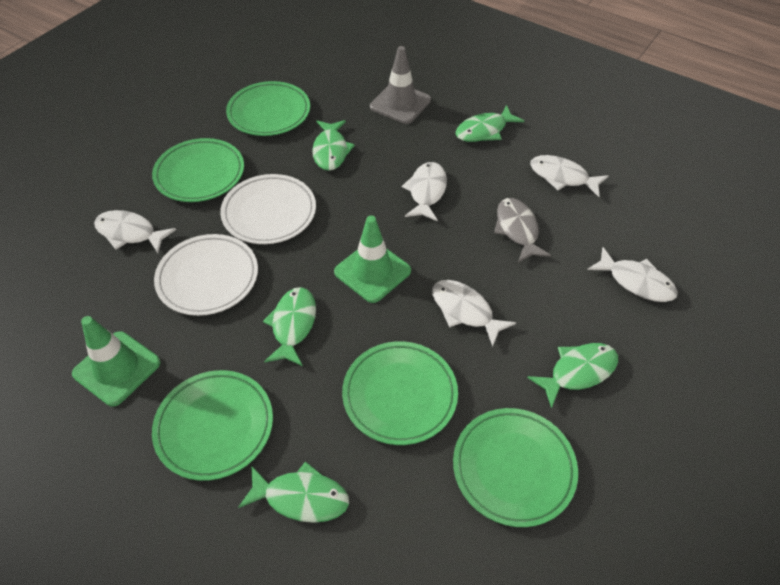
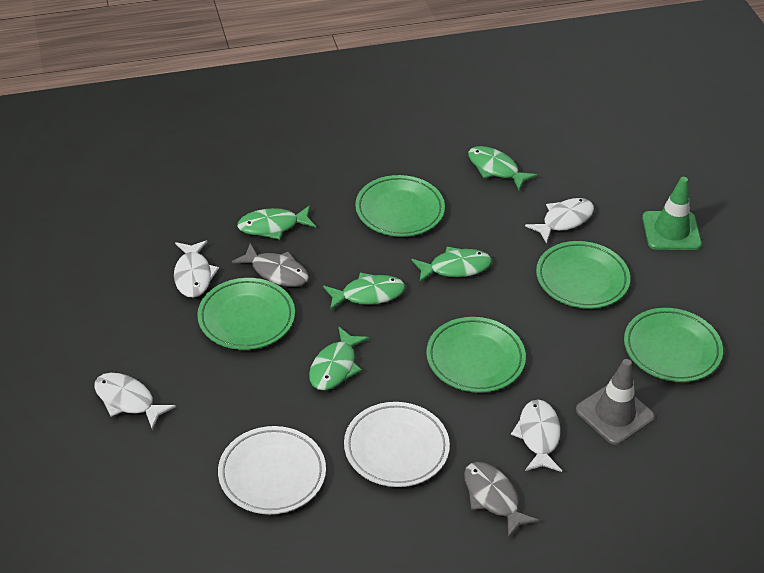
green traffic cone: [72,316,161,407] [334,216,411,303] = 2 -> [642,177,702,250] = 1
grey fish: [494,198,551,263] = 1 -> [232,243,309,287] [464,462,539,538] = 2
white fish: [94,210,176,253] [402,162,447,222] [432,280,516,347] [530,155,609,197] [587,247,678,302] = 5 -> [94,373,176,429] [174,240,219,298] [511,400,562,472] [525,198,594,244] = 4

